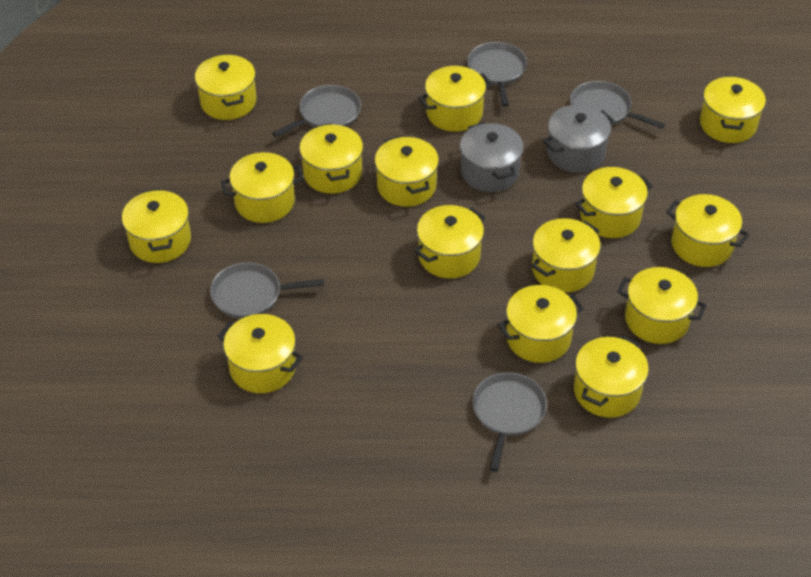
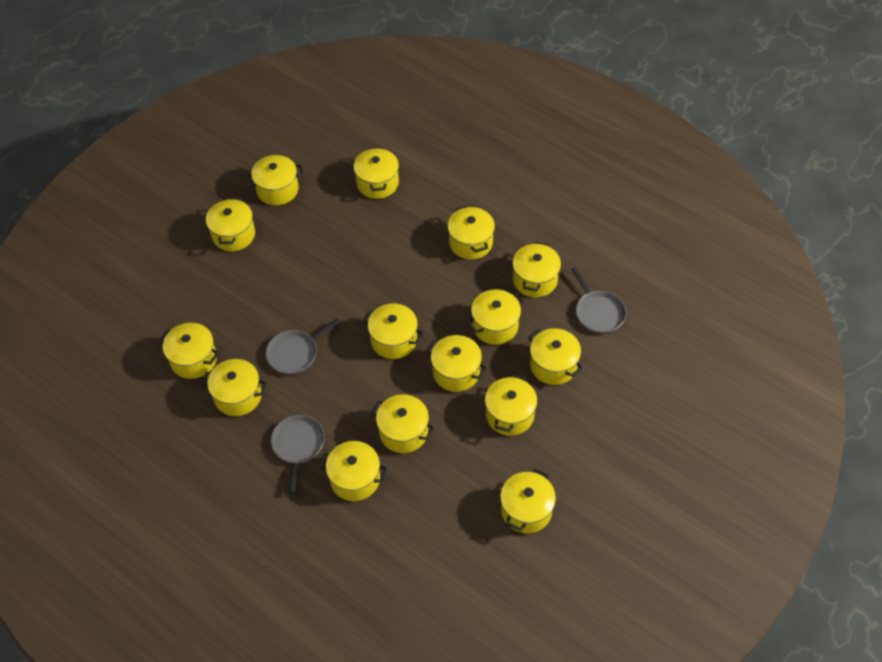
grey pan: [210,262,324,319] [272,85,361,137] [467,42,527,107] [472,372,547,472] [570,81,665,129] = 5 -> [266,318,340,375] [271,415,325,494] [571,267,626,334] = 3
grey pot: [460,122,524,192] [543,105,614,173] = 2 -> none = 0

